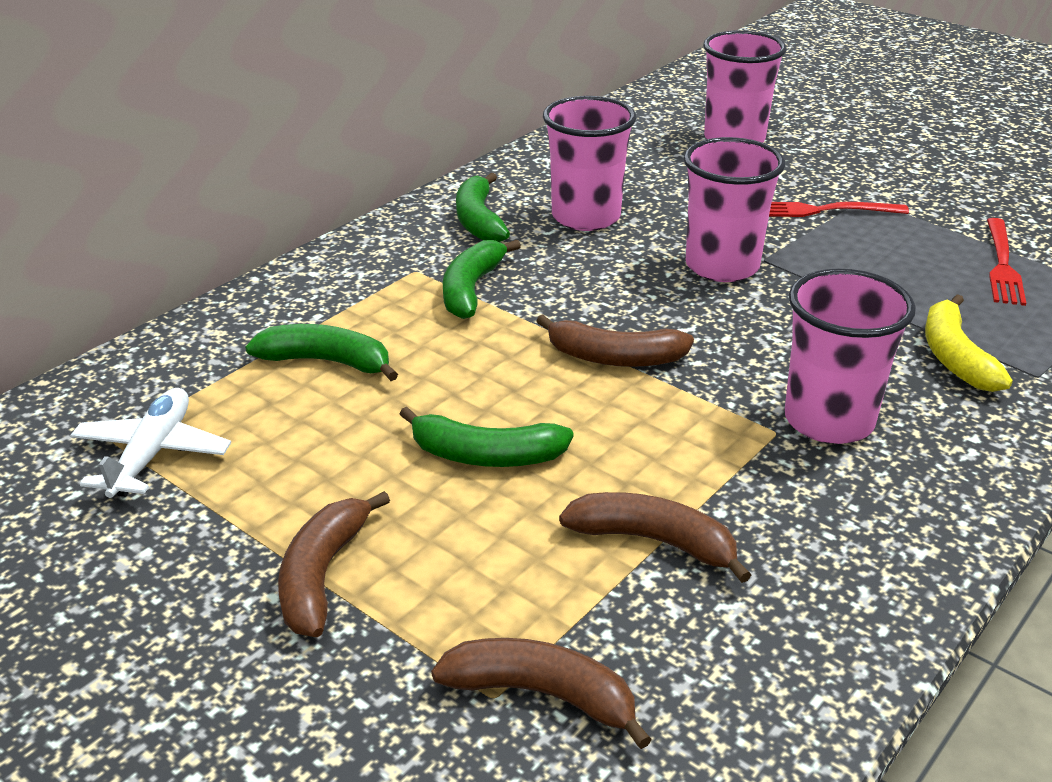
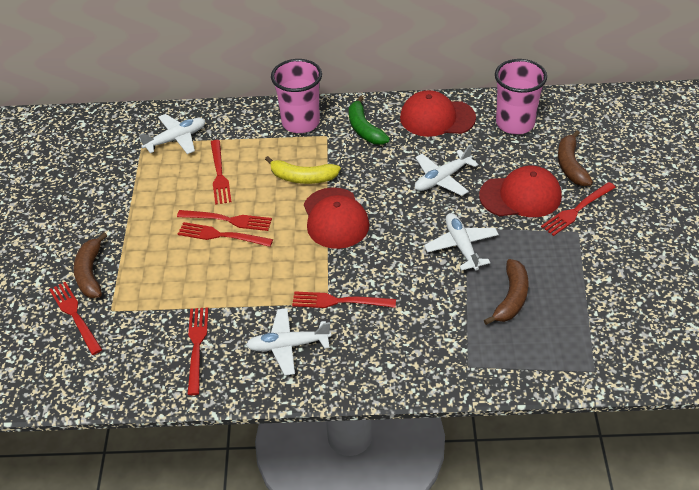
brown banana: [278,491,390,637] [431,638,652,749] [536,314,694,367] [559,492,751,583] = 4 -> [74,232,107,298] [484,259,529,325] [558,130,593,186] = 3
green banana: [245,324,398,381] [400,407,574,467] [443,240,521,319] [456,173,510,242] = 4 -> [349,96,390,145] = 1
pink cup: [543,96,636,231] [683,137,785,282] [703,30,787,143] [785,268,916,444] = 4 -> [271,59,322,133] [495,59,547,134] = 2
red cap: none = 0 -> [304,187,369,249] [400,90,476,137] [479,166,562,217] = 3
red fork: [769,202,909,217] [987,218,1026,306] = 2 -> [49,282,102,355] [177,210,272,231] [178,222,273,247] [187,307,208,395] [211,140,232,205] [292,291,396,308] [541,182,616,236] = 7
white plane: [70,388,231,498] = 1 -> [139,114,205,154] [246,308,331,376] [415,144,479,196] [424,213,499,271] = 4

